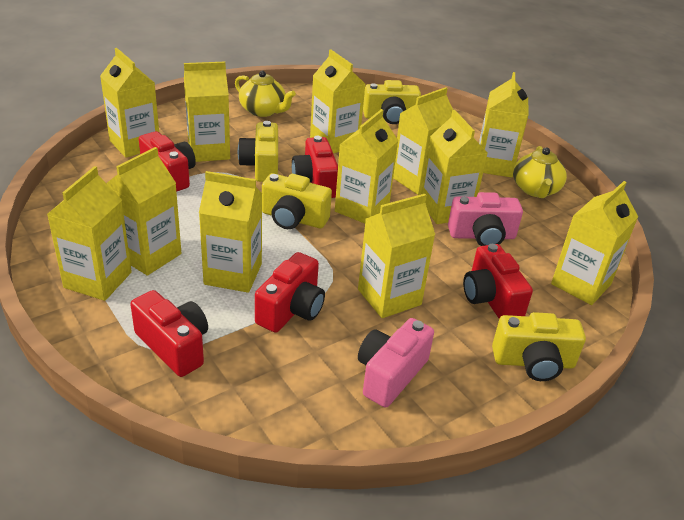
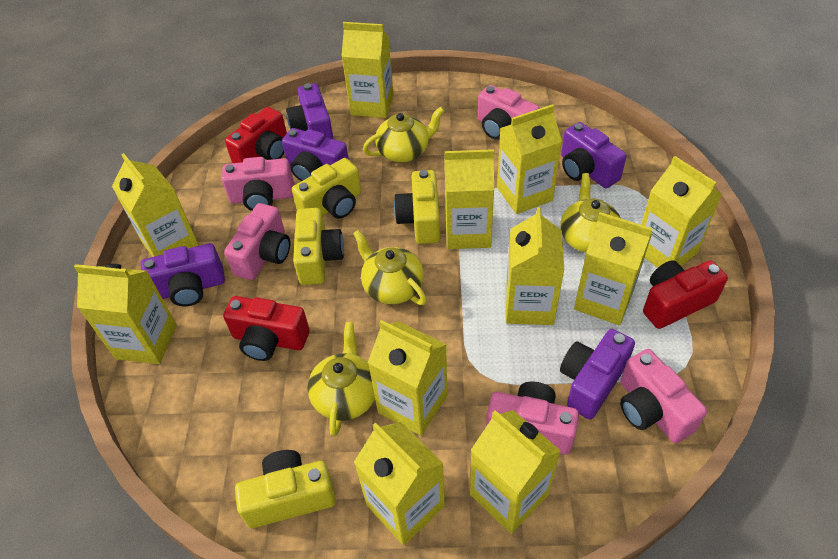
pink camera: [358,318,434,408] [448,192,523,246] = 2 -> [221,157,294,211] [224,203,290,280] [478,85,540,140] [486,382,579,454] [620,349,707,443] = 5
purple camera: none = 0 -> [141,243,225,306] [282,128,349,181] [286,83,334,139] [560,329,635,420] [561,122,627,188] = 5
red camera: [130,290,208,377] [139,131,196,192] [255,252,325,333] [292,136,338,198] [463,244,533,319] = 5 -> [223,296,310,361] [225,107,287,163] [643,260,728,329] = 3
yellow carton: [47,166,132,301] [100,48,159,158] [107,147,181,276] [184,62,230,162] [199,171,262,293] [310,50,365,154] [335,109,399,224] [358,194,435,318] [393,87,453,195] [421,110,488,224] [479,72,529,178] [551,181,638,305] = 12 -> [74,264,177,364] [112,153,199,257] [341,22,394,118] [354,422,445,545] [368,320,447,436] [445,149,494,249] [470,410,561,534] [497,104,562,214] [506,207,564,325] [574,212,653,325] [641,156,722,268] = 11
yellow teapot: [235,71,296,117] [513,146,567,198] = 2 -> [307,322,375,437] [353,229,427,305] [363,107,444,162] [560,173,620,253] = 4

